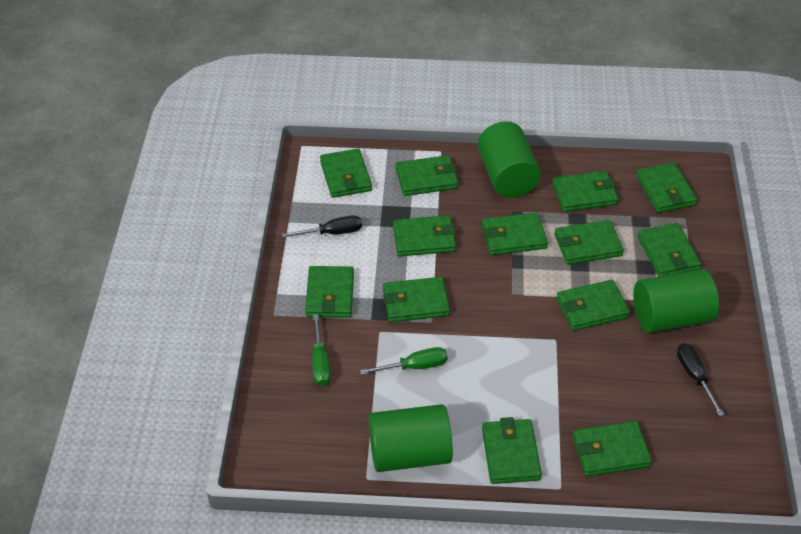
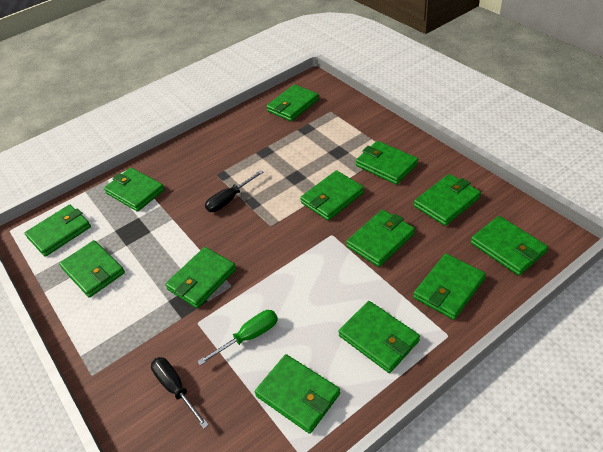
green cylinder: [369,404,453,472] [478,121,541,198] [633,269,719,333] = 3 -> none = 0
green screwdriver: [312,314,331,386] [360,347,448,375] = 2 -> [197,310,278,365] = 1

